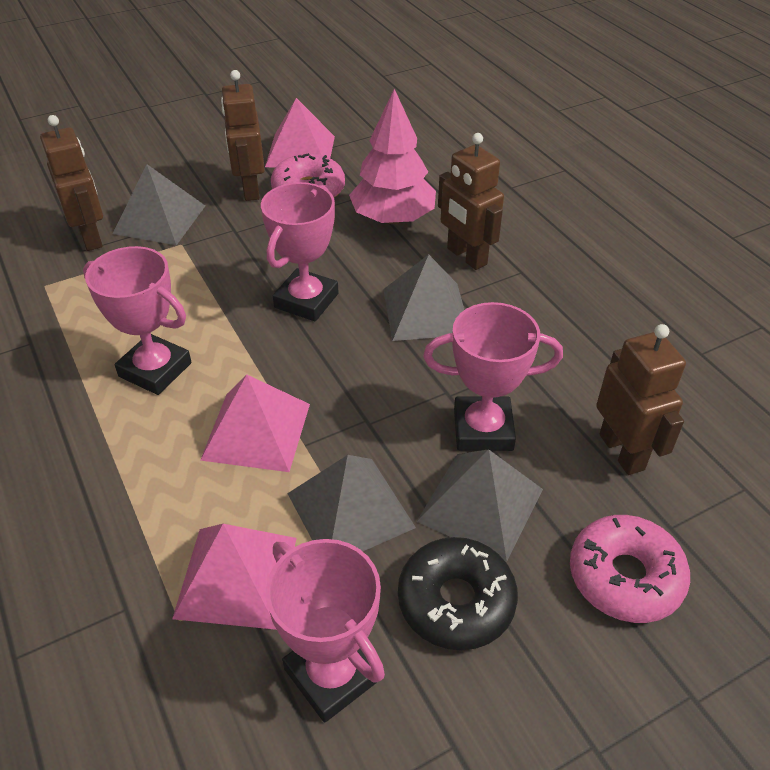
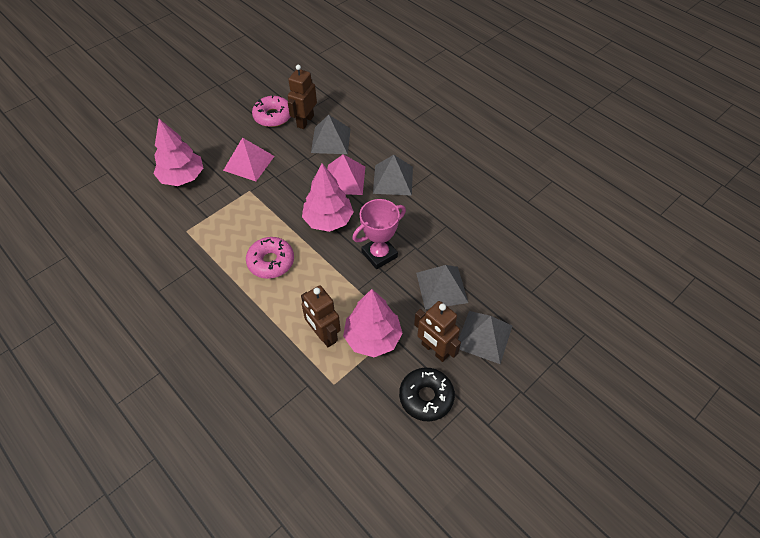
brown robot: [40,115,103,251] [221,70,265,201] [438,133,504,270] [596,324,686,475] = 4 -> [288,65,317,129] [301,285,341,347] [414,301,461,362] = 3
pink pyramid: [172,524,297,630] [200,375,310,472] [265,98,335,168] = 3 -> [223,138,275,181] [327,154,365,195] = 2
pink tree: [349,89,436,224] = 1 -> [154,119,203,186] [302,164,354,232] [343,289,403,357] = 3
pink trophy: [83,246,192,395] [261,182,339,321] [266,539,385,722] [423,302,563,451] = 4 -> [352,199,406,269] = 1

